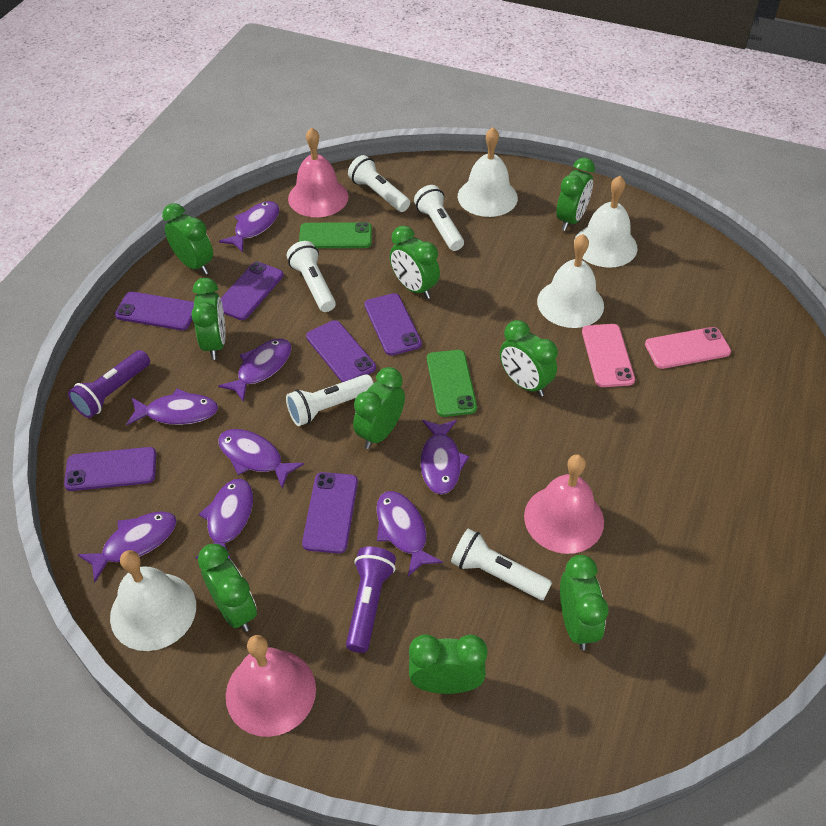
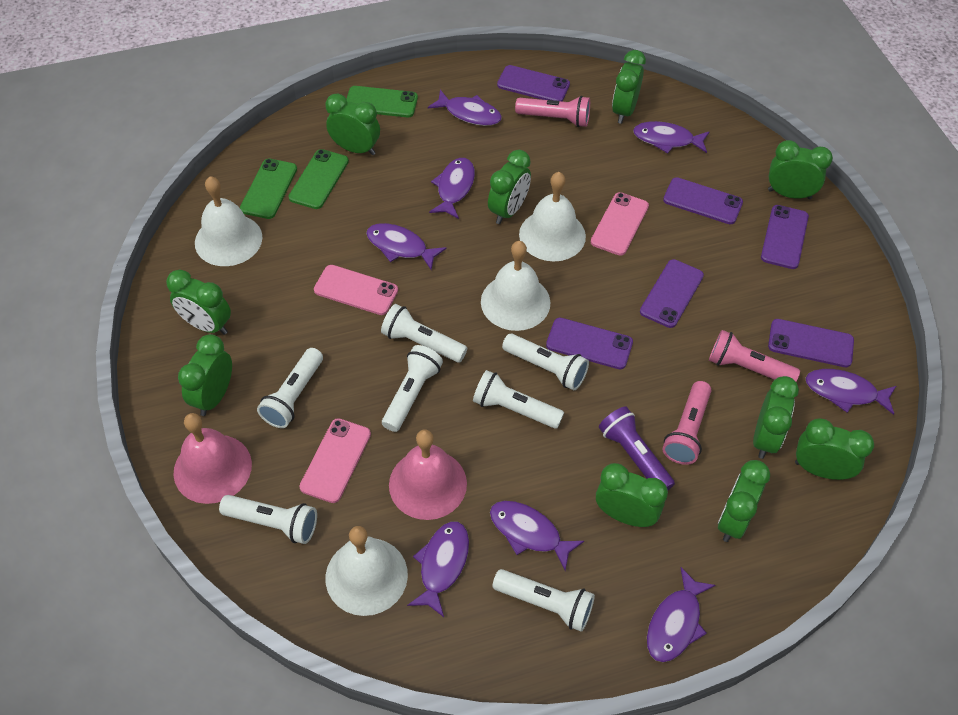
green clock: [162,203,213,275] [191,278,225,360] [198,544,257,632] [353,367,405,449] [390,226,440,299] [409,634,488,694] [500,320,558,397] [556,158,595,231] [560,555,609,650] = 9 -> [166,269,231,335] [178,334,232,416] [326,94,380,155] [488,150,531,224] [596,463,668,527] [612,50,646,124] [718,460,770,542] [753,376,799,459] [768,140,833,199] [795,418,874,480] = 10
green phone: [299,222,372,248] [427,350,477,417] = 2 -> [240,158,297,219] [289,149,349,209] [346,86,418,118] = 3
pink bell: [226,635,316,737] [288,127,349,217] [524,454,604,554] = 3 -> [174,413,252,504] [389,429,467,520] = 2
pink flashlight: none = 0 -> [515,96,590,127] [662,381,712,465] [709,330,800,382] = 3
pink phone: [582,324,635,387] [645,327,731,369] = 2 -> [299,418,371,503] [314,265,398,315] [591,192,649,256] = 3
purple flashlight: [68,350,150,418] [346,547,396,653] = 2 -> [599,406,675,490] = 1
white flashlight: [286,374,373,426] [287,241,336,312] [348,155,410,212] [414,185,464,251] [451,528,552,600] = 5 -> [219,495,317,544] [257,348,323,428] [381,304,467,363] [382,345,443,432] [473,370,564,429] [492,569,595,632] [502,334,589,390] = 7

